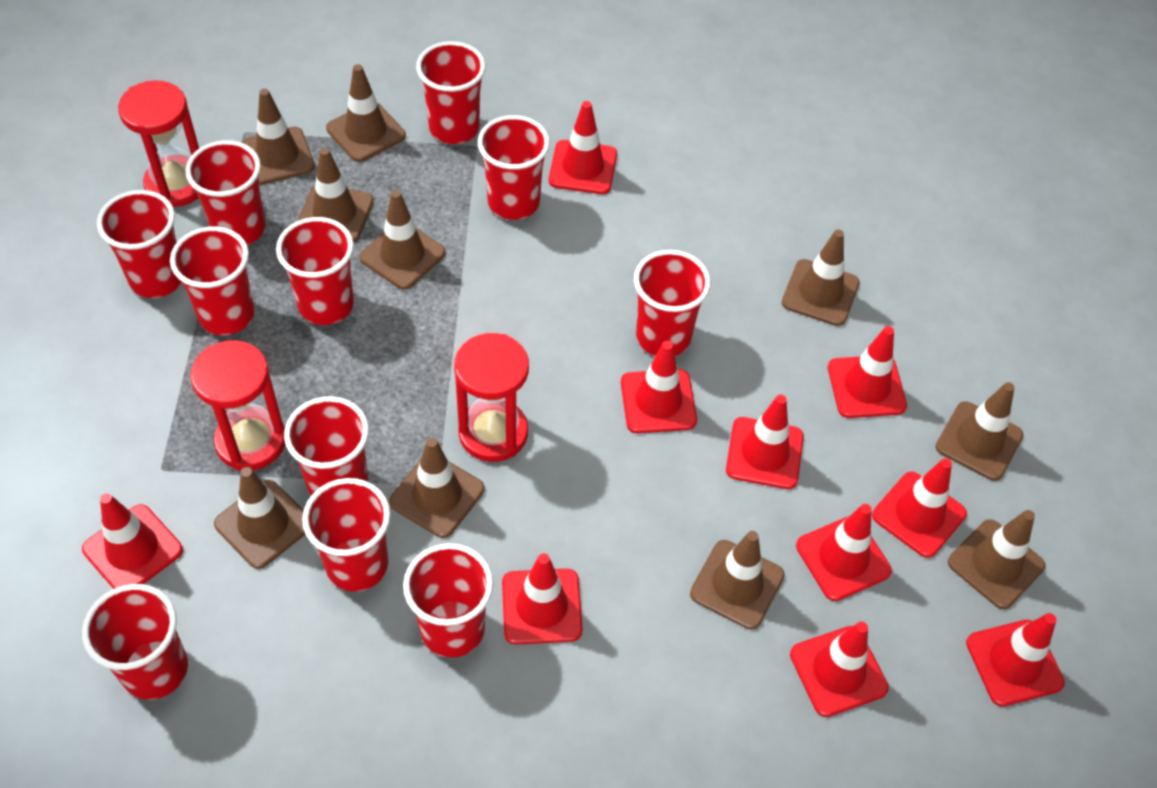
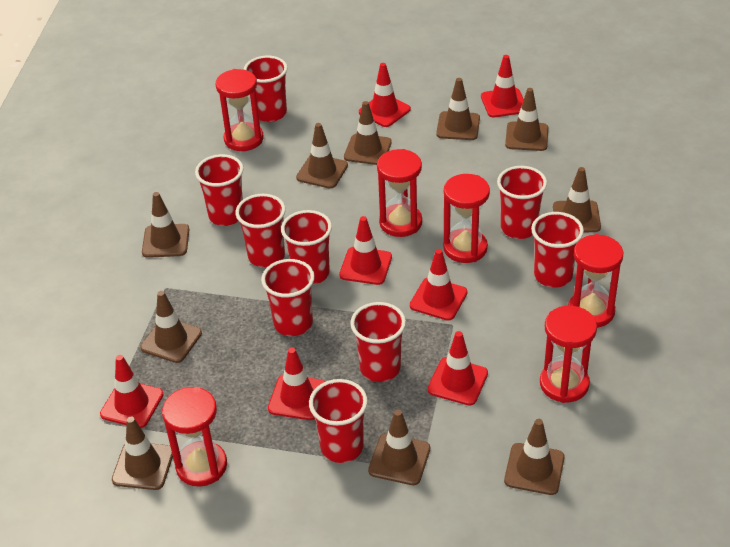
red cup: [82,584,188,700] [97,190,182,298] [170,226,255,335] [185,140,266,245] [276,217,354,325] [284,396,369,496] [302,478,391,592] [403,543,493,658] [416,41,486,144] [478,115,550,220] [634,250,711,356] = 11 -> [195,154,244,226] [235,194,286,268] [244,56,288,122] [261,259,315,336] [281,210,332,285] [309,379,368,463] [350,302,406,382] [497,166,547,239] [531,212,584,288] = 9
red hourglass: [118,80,199,207] [191,340,285,470] [454,333,529,462] = 3 -> [162,387,227,487] [215,69,264,151] [377,149,422,237] [443,174,490,263] [540,306,597,403] [568,234,623,328] = 6
red traffic cone: [82,493,183,589] [502,553,583,645] [549,101,617,194] [621,341,697,433] [726,395,804,489] [790,622,889,717] [796,504,892,601] [828,326,907,418] [872,458,967,558] [966,613,1065,707] = 10 -> [100,355,164,428] [268,347,325,420] [339,216,392,285] [359,63,411,127] [410,249,468,321] [428,331,488,406] [481,55,524,117] = 7

